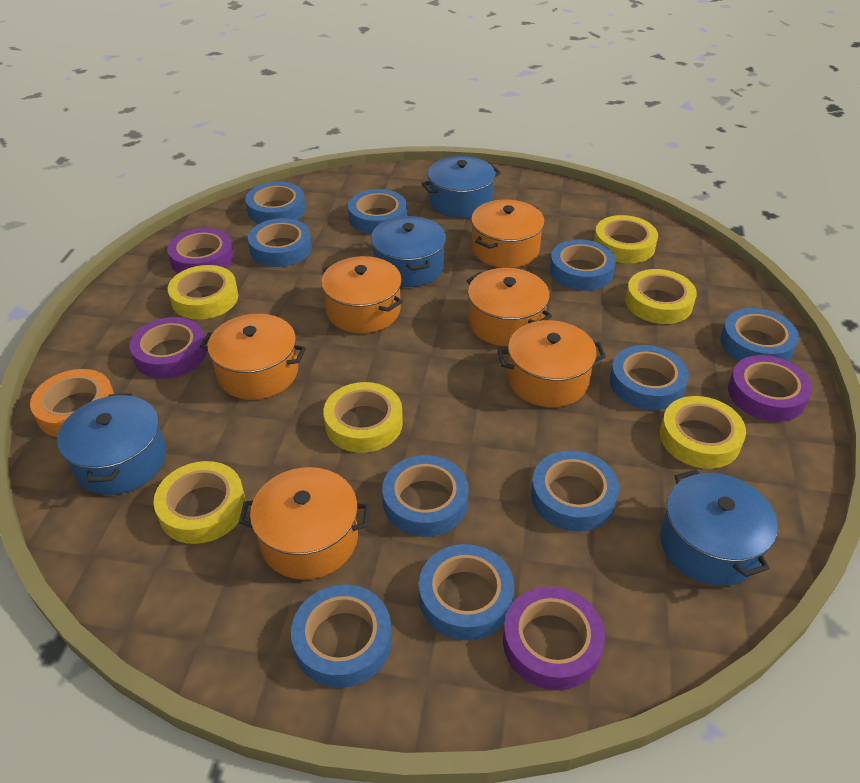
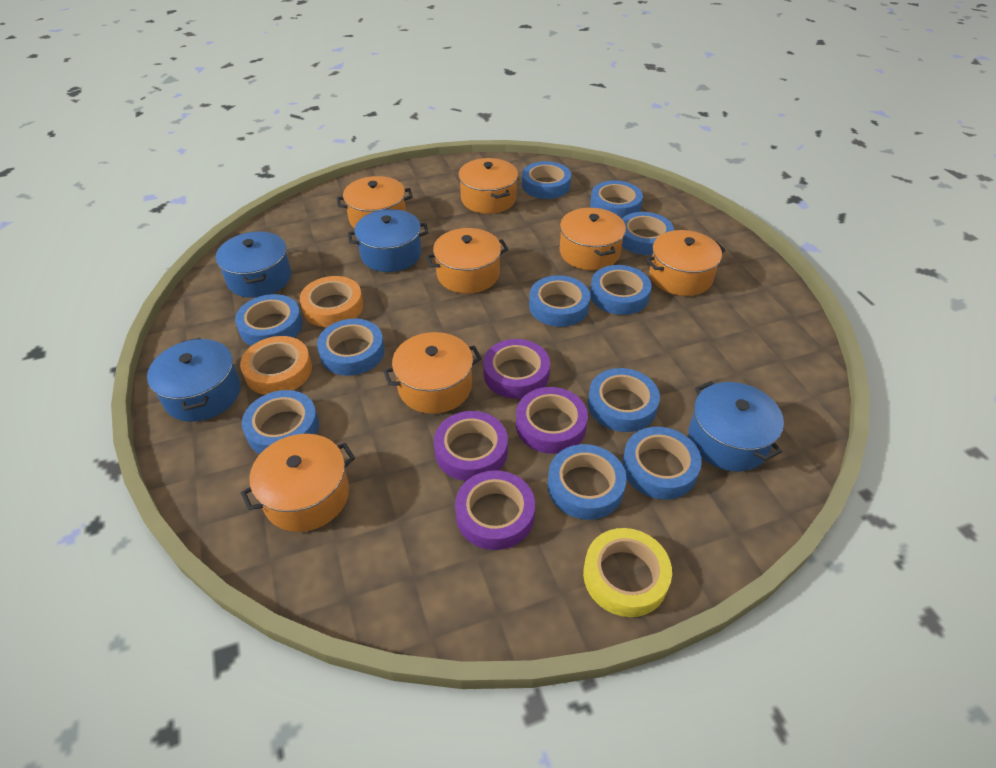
blue tape: [245,182,306,224] [248,218,312,267] [291,585,392,688] [348,189,407,234] [382,455,469,537] [419,544,514,641] [531,450,619,531] [549,239,616,291] [610,345,689,410] [720,308,799,361] = 10 -> [235,294,303,346] [242,390,319,454] [317,319,385,376] [522,161,571,199] [529,275,590,327] [548,444,627,520] [588,368,660,432] [590,180,643,219] [590,265,651,315] [622,212,674,255] [622,427,702,499] = 11
orange pot: [200,314,306,400] [239,467,370,580] [321,256,403,333] [466,268,552,347] [471,200,545,268] [497,320,606,407] = 6 -> [241,434,355,532] [337,176,413,229] [383,332,482,414] [426,228,508,294] [458,158,518,214] [560,208,626,270] [646,230,726,296] = 7
orange tape: [30,369,114,437] = 1 -> [240,336,312,395] [300,276,363,327] = 2
yellow tape: [154,461,246,544] [168,265,238,320] [323,382,403,453] [594,215,658,264] [625,269,697,324] [660,396,746,469] = 6 -> [583,528,672,617] = 1

